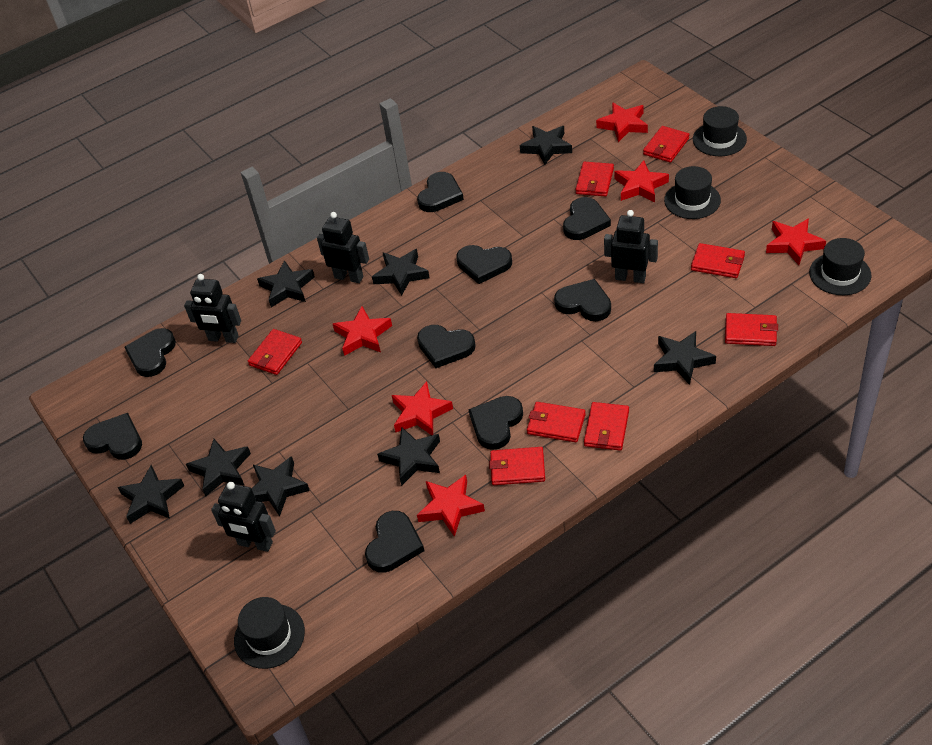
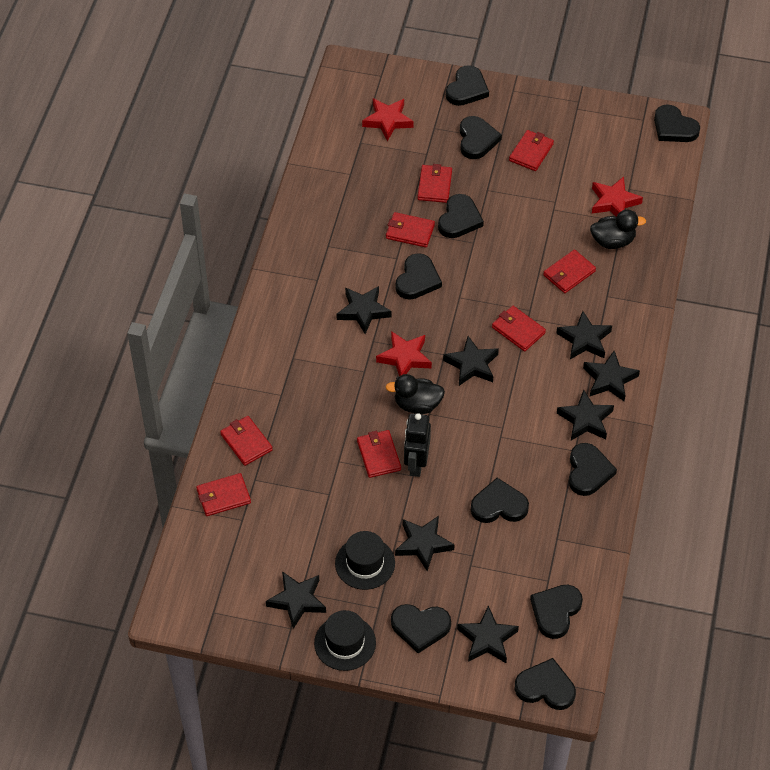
black duck: none = 0 -> [386,374,445,414] [590,210,646,249] = 2
black hat: [234,597,305,669] [664,166,721,219] [693,106,747,156] [809,238,872,295] = 4 -> [314,610,376,671] [335,531,395,590] = 2
black heart: [83,413,142,460] [125,328,176,377] [365,511,424,573] [417,172,464,212] [417,325,476,368] [457,245,512,284] [469,396,523,450] [554,279,611,321] [563,197,611,240] = 9 -> [391,604,451,653] [395,253,442,300] [438,194,484,238] [446,65,489,106] [460,116,502,159] [471,478,529,523] [514,658,576,710] [530,585,583,639] [569,443,617,496] [654,105,700,142] = 10
black robot: [184,274,241,343] [211,482,276,552] [317,212,369,283] [604,210,658,283] = 4 -> [404,413,431,477] = 1
red star: [333,307,392,356] [392,381,453,435] [417,475,485,537] [596,102,648,142] [614,160,669,203] [766,219,826,265] = 6 -> [362,98,413,141] [376,331,432,376] [592,176,643,217] = 3

